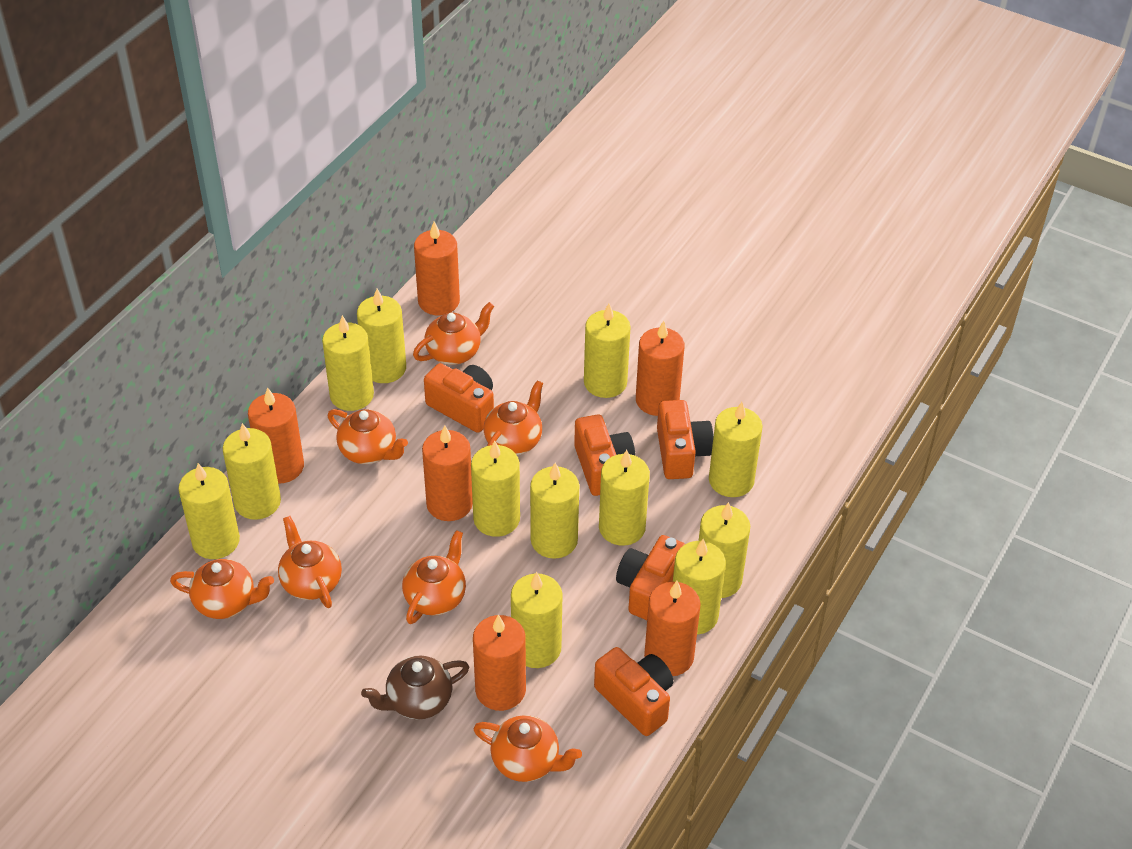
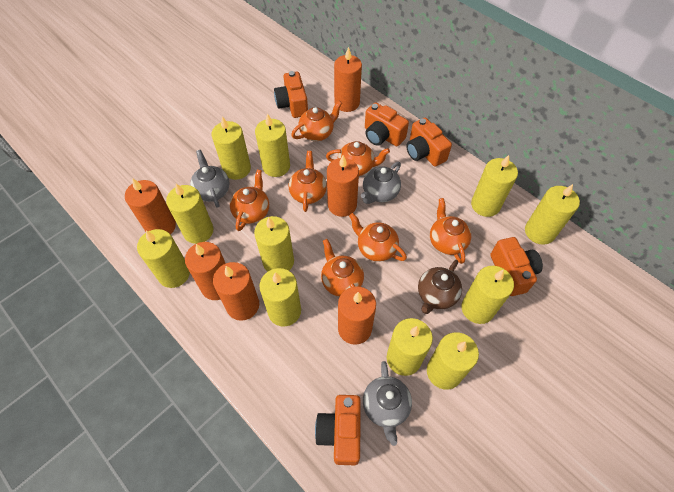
grey teapot: none = 0 -> [190,150,229,208] [361,162,401,204] [363,361,412,446] = 3
yellow candle: [178,463,240,559] [223,423,281,520] [322,315,374,411] [357,289,406,383] [471,440,520,537] [511,572,563,668] [530,463,579,559] [584,303,631,398] [599,450,650,546] [673,539,726,635] [699,502,750,598] [709,402,763,497] = 12 -> [137,229,190,288] [166,184,213,244] [212,116,251,180] [254,216,294,272] [255,113,290,177] [259,268,301,327] [387,318,433,376] [427,332,479,390] [461,266,514,324] [471,155,518,217] [525,184,580,245] = 11

